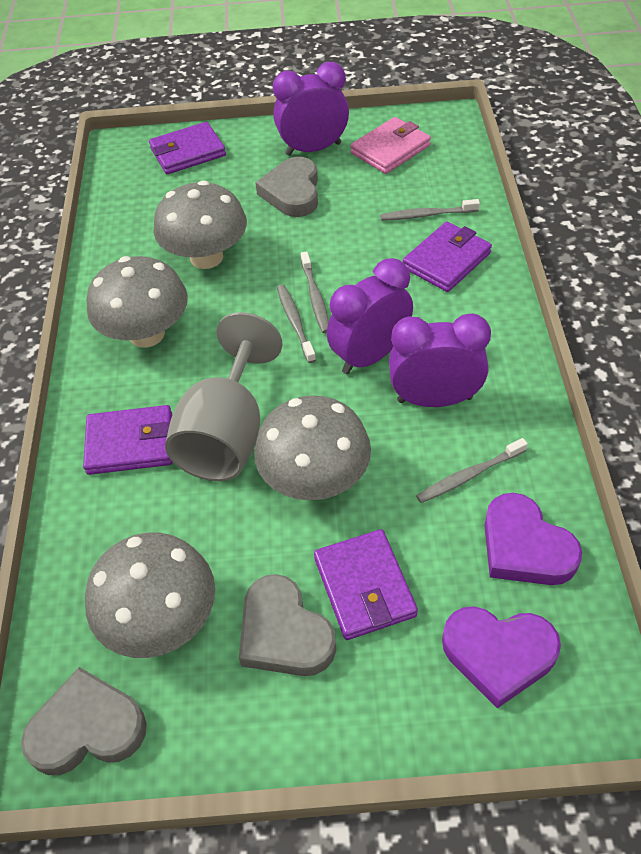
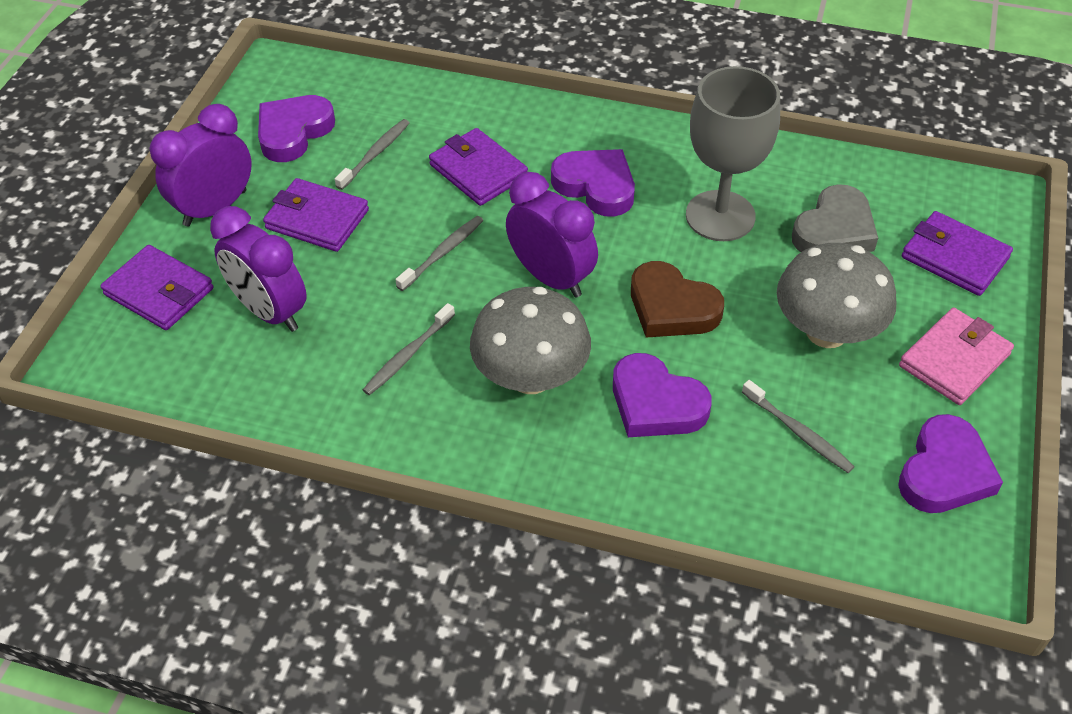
brown heart: none = 0 -> [631,261,724,338] = 1
grey heart: [21,667,147,775] [239,574,336,676] [255,157,318,217] = 3 -> [792,184,878,252] = 1
grey mushroom: [85,532,215,658] [87,256,188,348] [153,180,247,269] [254,395,371,500] = 4 -> [470,287,591,394] [777,243,897,348] = 2
purple heart: [442,606,561,708] [484,493,582,585] = 2 -> [258,95,335,162] [551,149,635,217] [613,353,712,437] [898,414,1003,513] = 4

